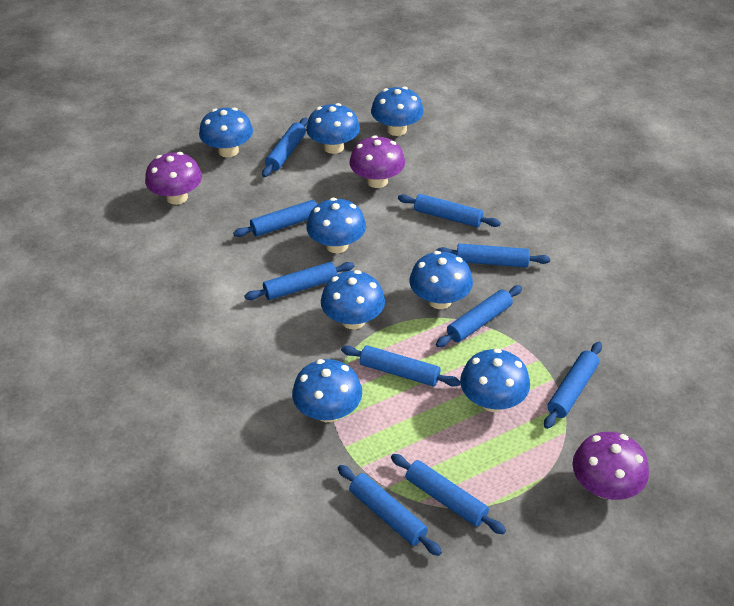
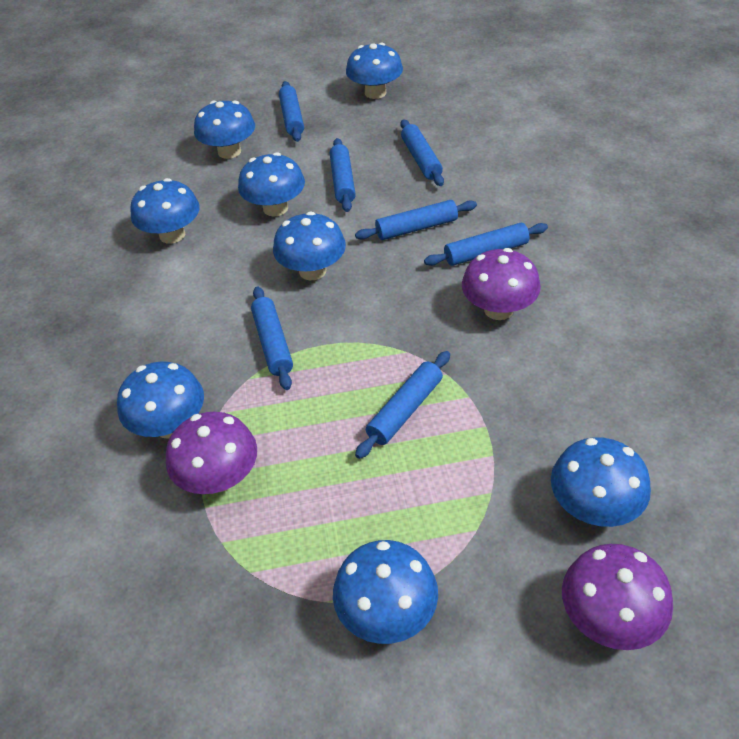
blue rolling pin: [233,200,326,237] [244,262,354,300] [262,118,308,177] [338,465,442,556] [341,345,460,387] [391,454,506,534] [398,194,501,227] [436,244,550,268] [436,285,522,347] [544,342,602,429] = 10 -> [251,286,293,390] [279,81,304,142] [330,138,356,212] [355,200,477,240] [355,351,450,459] [400,119,444,186] [424,223,548,266] = 7

